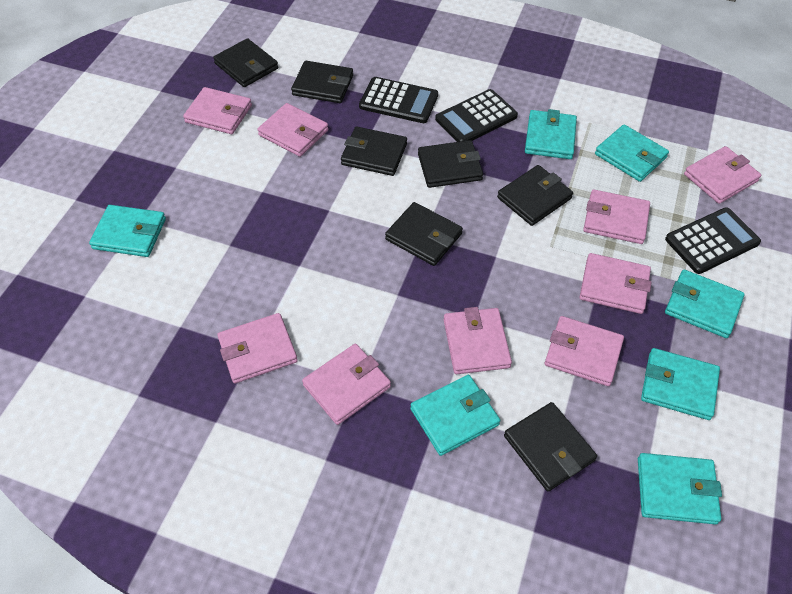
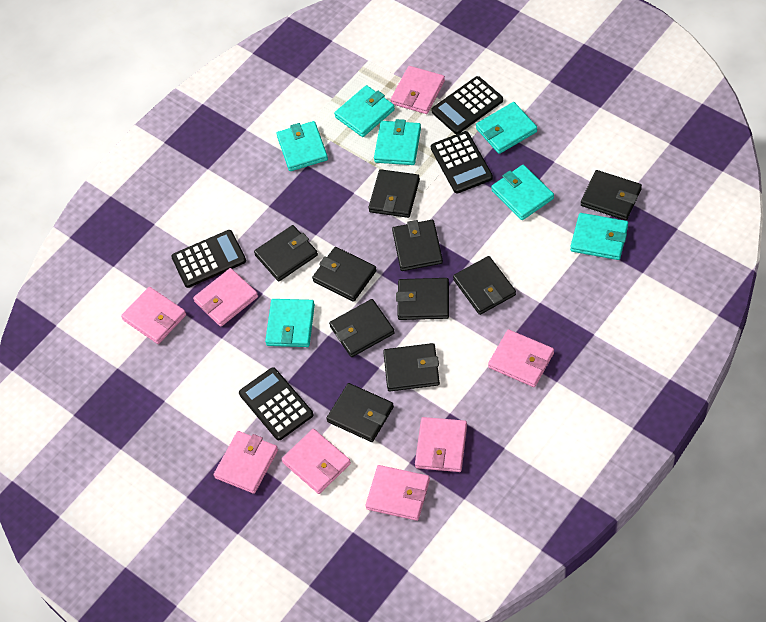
black calculator: [359,77,438,123] [435,89,518,142] [665,207,761,274] = 3 -> [171,230,246,288] [239,367,313,440] [431,76,503,134] [431,131,493,194] = 4
black wallet: [213,38,278,87] [291,61,353,103] [341,127,407,176] [385,202,463,266] [418,140,483,188] [497,165,573,226] [504,402,597,491] = 7 -> [254,225,318,281] [312,247,377,302] [326,383,394,442] [329,299,395,357] [369,169,420,218] [383,343,440,391] [392,220,443,271] [396,278,449,320] [453,256,516,315] [581,170,642,220] = 10
pink wallet: [183,87,252,134] [217,313,298,383] [257,103,328,157] [302,344,391,425] [444,307,512,374] [545,316,624,386] [580,253,652,314] [583,189,650,244] [684,146,761,204] = 9 -> [121,287,186,344] [193,268,258,327] [214,431,278,494] [282,429,351,494] [365,465,430,521] [391,66,445,114] [415,417,467,472] [488,330,554,387] = 8

